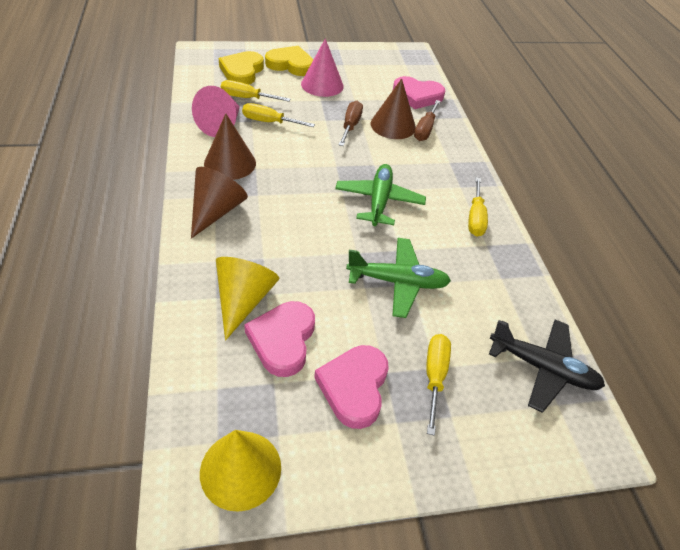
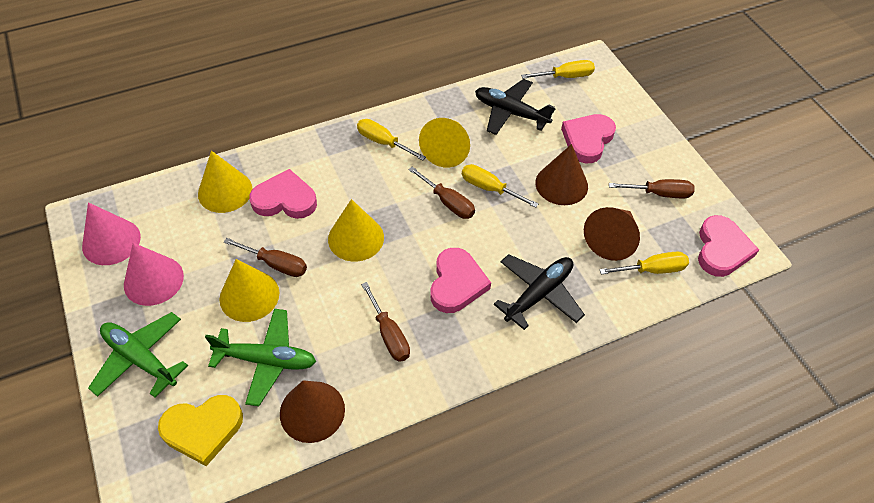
black plane: [489,319,605,413] = 1 -> [475,79,555,135] [494,254,585,330] = 2
brown screwdriver: [339,101,363,146] [414,100,440,141] = 2 -> [224,238,307,277] [361,282,410,362] [408,167,475,219] [609,179,695,198] = 4
pink heart: [244,301,315,377] [314,345,389,429] [393,76,445,109] = 3 -> [249,169,317,219] [430,248,491,313] [561,114,616,163] [698,215,759,277] = 4
yellow cone: [200,430,281,512] [216,257,279,340] = 2 -> [198,151,252,213] [219,259,279,322] [328,199,384,261] [419,118,470,168] = 4
yellow heart: [219,51,264,85] [265,46,313,76] = 2 -> [158,395,243,466] = 1

